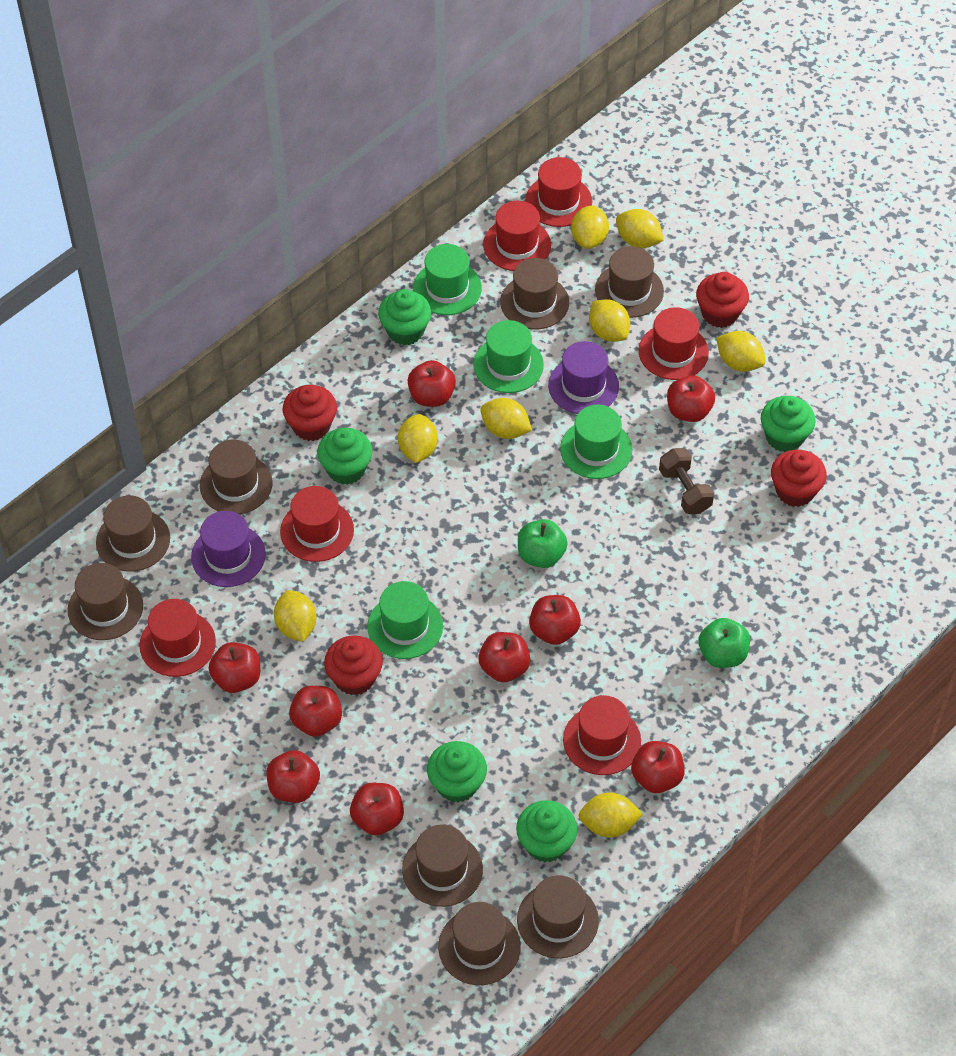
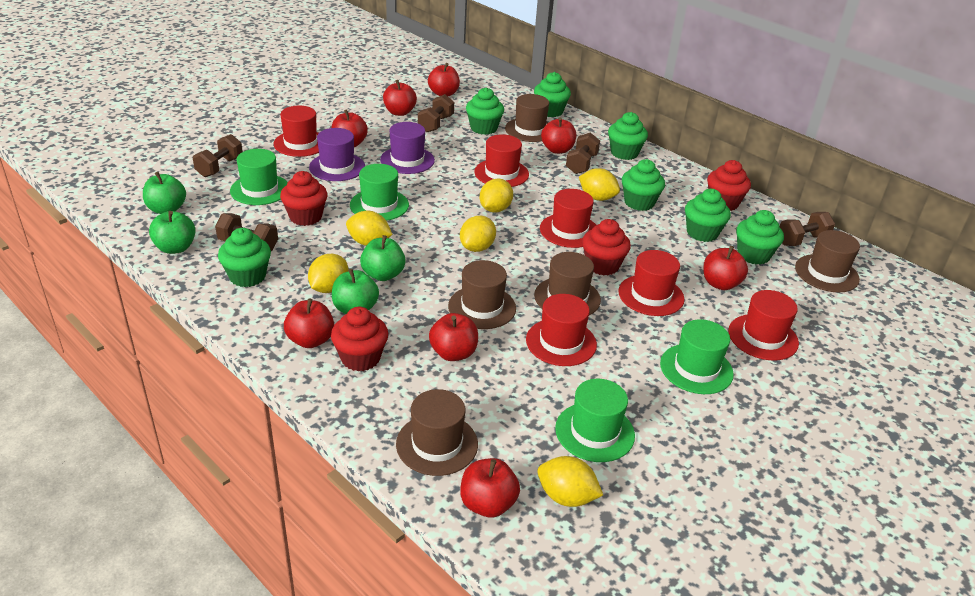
brown dumbbell: [659,448,714,514] = 1 -> [193,134,243,177] [215,213,278,251] [418,94,454,132] [566,132,600,174] [780,212,835,246] = 5
brown hat: [68,563,143,640] [96,495,170,572] [200,440,273,514] [402,824,483,907] [438,902,521,985] [500,258,569,329] [517,875,599,959] [595,246,664,318] = 8 -> [396,389,478,476] [448,260,516,329] [505,94,549,142] [534,252,601,315] [795,230,860,292] = 5
green apple: [518,519,568,568] [698,618,750,668] = 2 -> [143,172,186,214] [149,211,196,254] [332,269,379,314] [360,235,406,281] = 4
green cupcake: [317,428,373,485] [378,289,431,346] [427,741,487,802] [516,800,578,862] [761,396,816,452] = 5 -> [218,228,271,287] [466,87,504,135] [534,72,571,117] [608,112,648,160] [622,159,665,211] [685,189,731,242] [736,210,784,265] = 7
red apple: [208,642,260,693] [267,750,320,803] [289,686,342,737] [350,783,404,835] [407,360,456,407] [478,632,530,682] [529,595,581,645] [631,741,685,793] [667,375,715,422] = 9 -> [284,298,334,348] [332,110,368,147] [383,80,417,116] [428,63,460,96] [429,313,478,361] [460,458,520,518] [541,117,576,154] [703,246,748,290] = 8
yellow lemon: [274,590,317,642] [398,414,438,463] [480,398,532,439] [571,205,609,249] [578,792,643,838] [589,299,630,342] [616,209,664,248] [716,331,766,372] = 8 -> [308,254,348,293] [346,211,393,246] [460,216,496,252] [480,179,513,213] [537,456,603,507] [579,168,620,201] = 6

